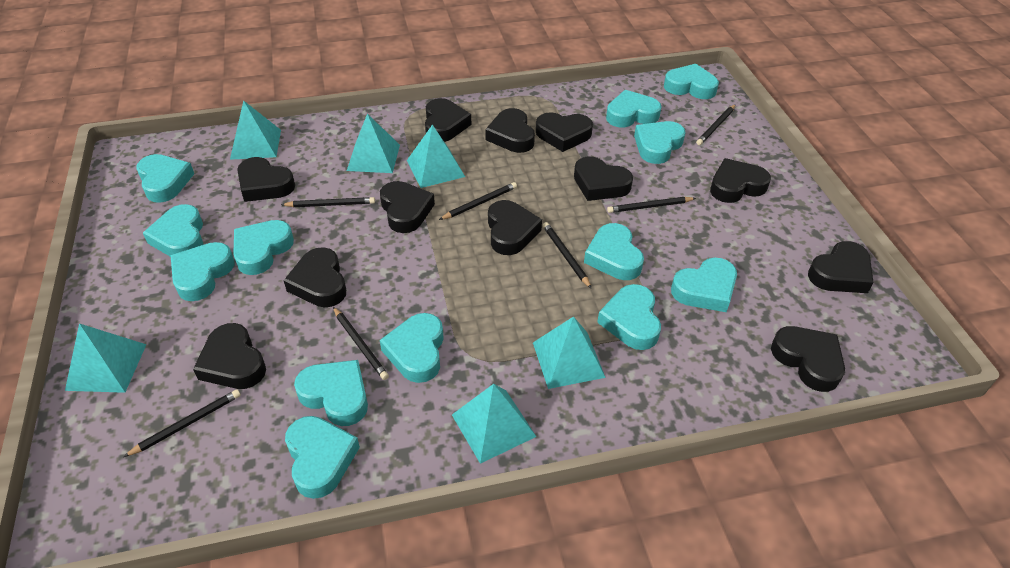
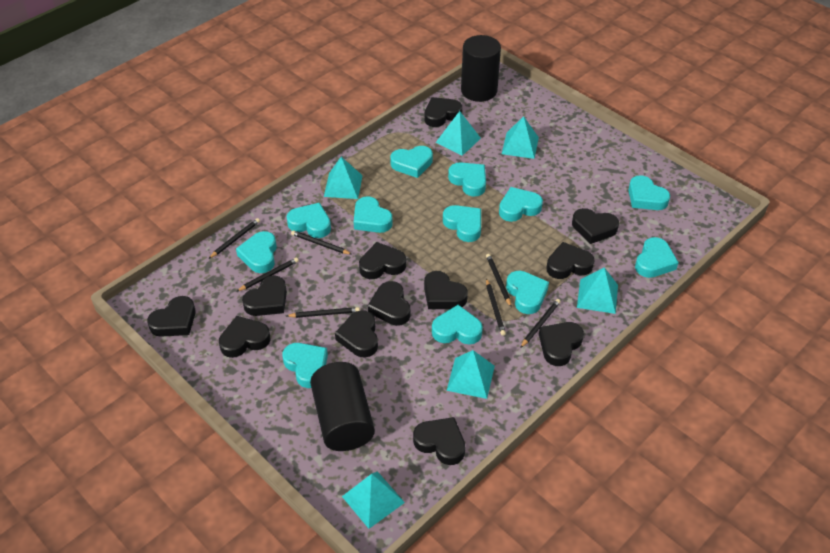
black cylinder: none = 0 -> [310,362,375,451] [461,35,501,102] = 2
turquoise heart: [136,154,194,203] [143,204,204,257] [171,242,234,301] [233,220,294,275] [285,416,360,499] [294,360,368,426] [380,313,444,383] [584,223,644,280] [597,284,661,350] [606,90,662,127] [634,121,686,164] [664,64,719,99] [671,258,737,312] = 13 -> [236,231,277,273] [282,343,328,388] [287,203,331,238] [354,196,393,233] [390,146,433,178] [432,305,483,344] [443,205,481,242] [448,162,486,197] [499,187,543,222] [506,271,549,314] [628,175,670,210] [635,237,679,278] = 12

